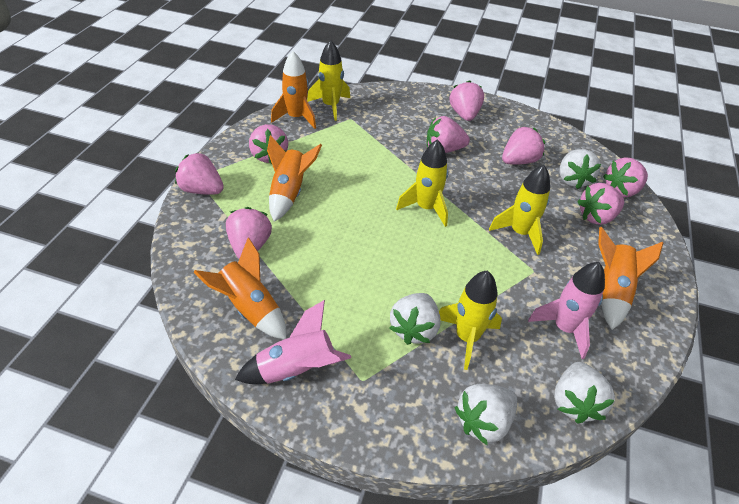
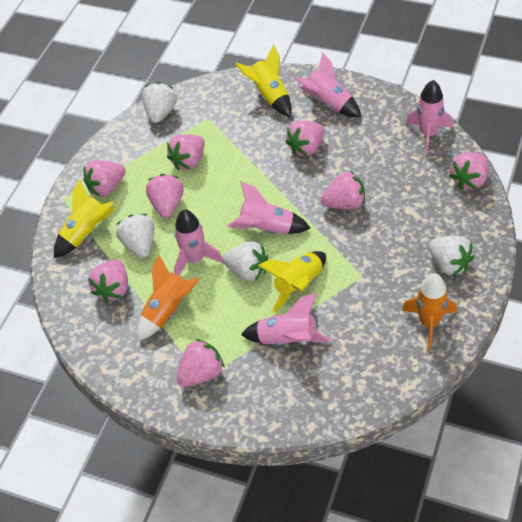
orange rocket: [194,238,287,339] [267,135,322,222] [271,51,316,129] [598,227,663,330] = 4 -> [137,255,200,341] [402,273,457,350] = 2
pink rocket: [235,300,351,384] [528,262,605,359] = 2 -> [174,209,223,276] [227,181,311,234] [241,293,332,346] [295,52,362,118] [406,80,453,155] = 5
yellow rocket: [307,40,350,121] [396,139,448,227] [439,271,502,370] [489,165,550,255] = 4 -> [54,179,116,258] [235,45,292,117] [258,251,326,313] = 3

